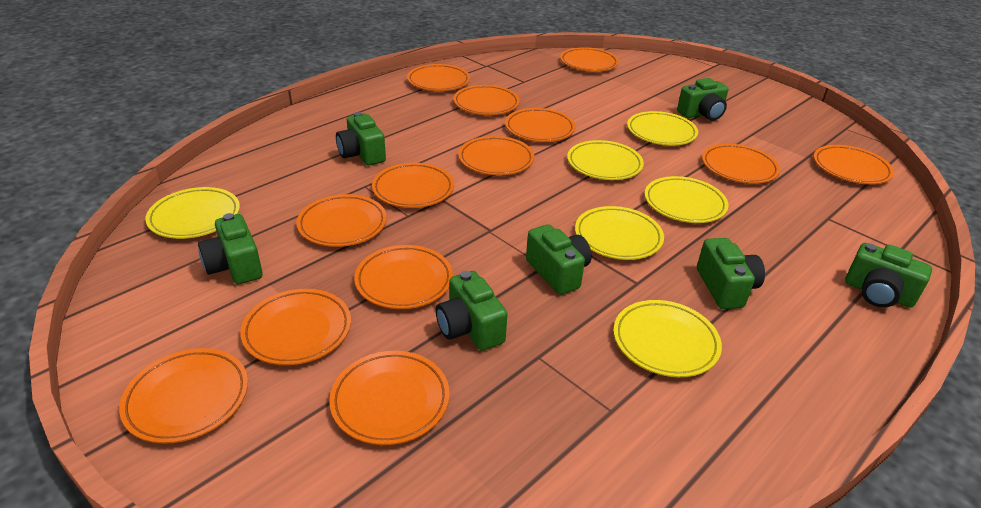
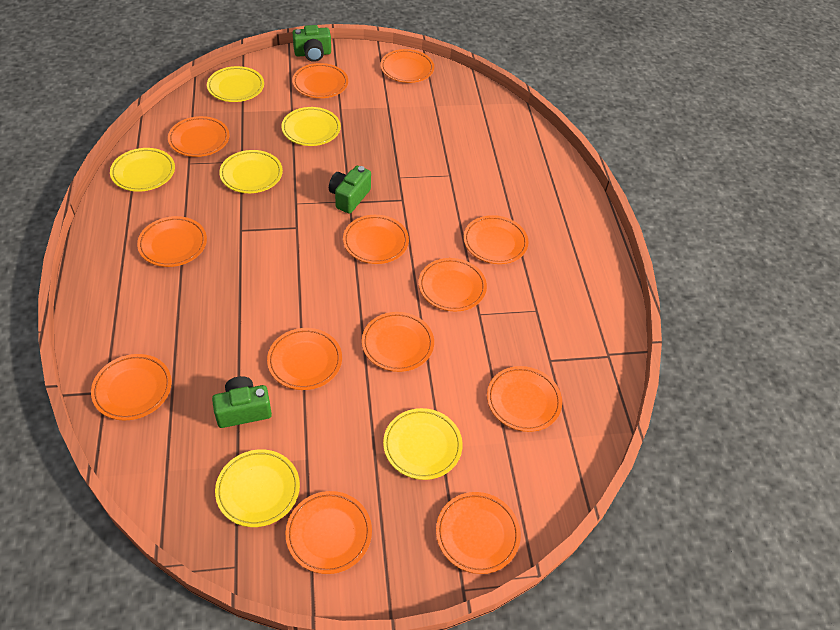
green camera: [198,213,263,284] [336,112,386,166] [436,271,507,351] [526,224,592,295] [677,78,728,121] [697,238,765,309] [845,243,932,308] = 7 -> [212,376,272,428] [293,25,331,62] [329,166,371,214] = 3

